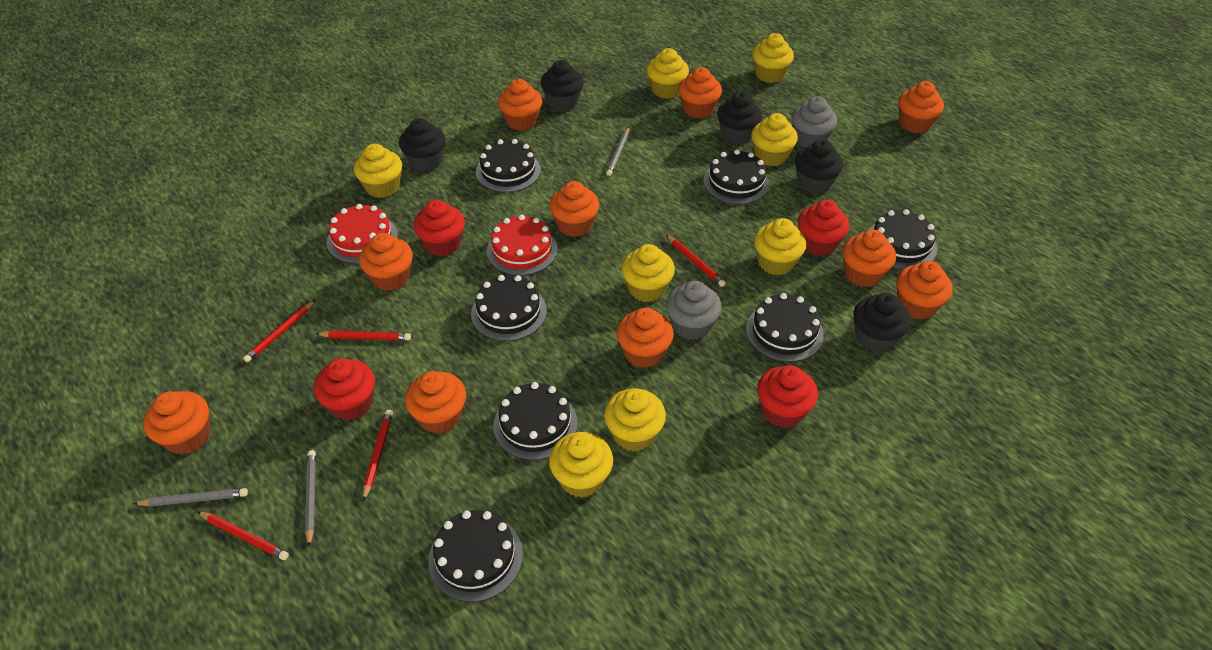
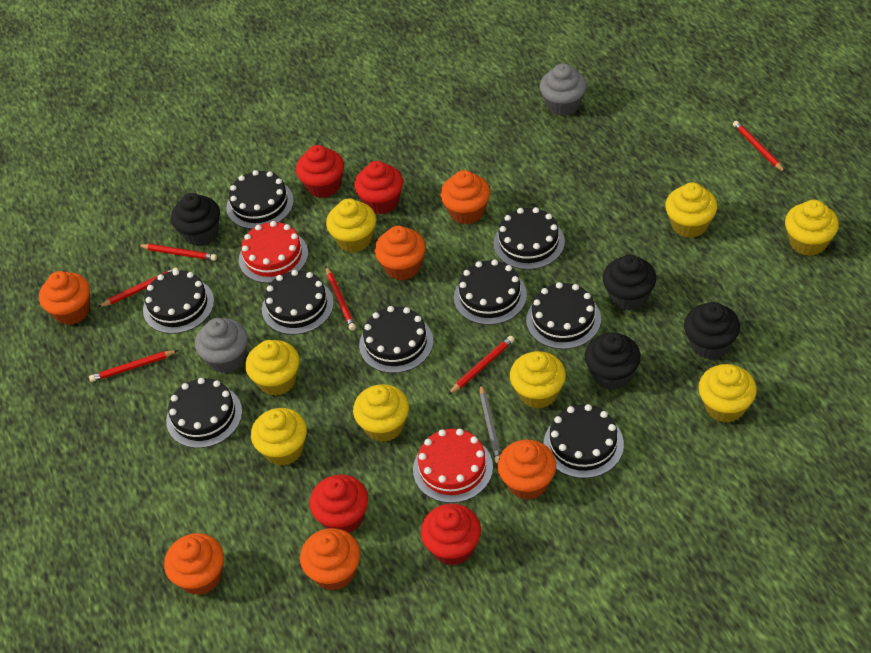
black cake: [428,510,523,602] [471,275,547,341] [476,139,541,192] [493,382,578,460] [703,149,770,204] [746,293,824,362] [869,209,937,269] = 7 -> [143,269,214,334] [166,378,242,448] [226,170,294,229] [262,270,334,335] [359,306,433,373] [454,260,527,325] [494,207,565,270] [526,282,601,349] [544,404,624,478] = 9
black cupcake: [399,118,446,172] [540,60,584,111] [717,92,762,144] [795,139,843,194] [853,293,911,352] = 5 -> [171,193,220,246] [585,332,641,390] [603,254,656,311] [684,302,740,360] = 4
grey pencil: [133,488,248,506] [305,450,316,547] [606,127,629,176] = 3 -> [480,384,501,463] = 1
orange cupcake: [143,391,210,454] [359,233,413,291] [405,371,466,434] [498,79,542,131] [549,181,599,237] [617,308,674,368] [678,67,722,119] [842,230,896,287] [897,261,952,319] [898,81,944,133] = 10 -> [39,271,90,325] [164,533,224,595] [300,528,360,591] [374,226,426,280] [440,170,490,224] [497,440,556,500] = 6
red pencil: [197,511,289,560] [243,300,315,362] [316,331,411,340] [363,410,393,501] [666,235,726,287] = 5 -> [89,350,178,382] [98,267,179,307] [138,244,217,261] [326,266,356,330] [448,336,514,395] [733,121,785,172] = 6

